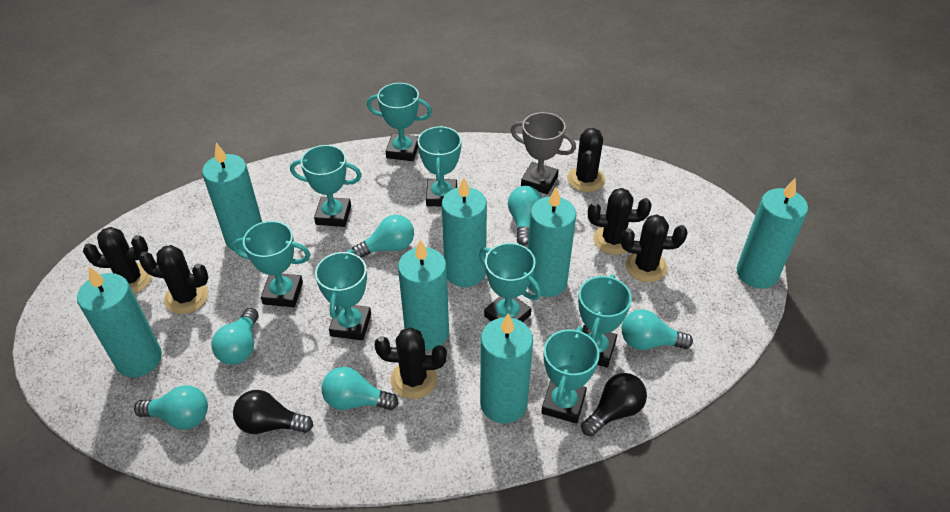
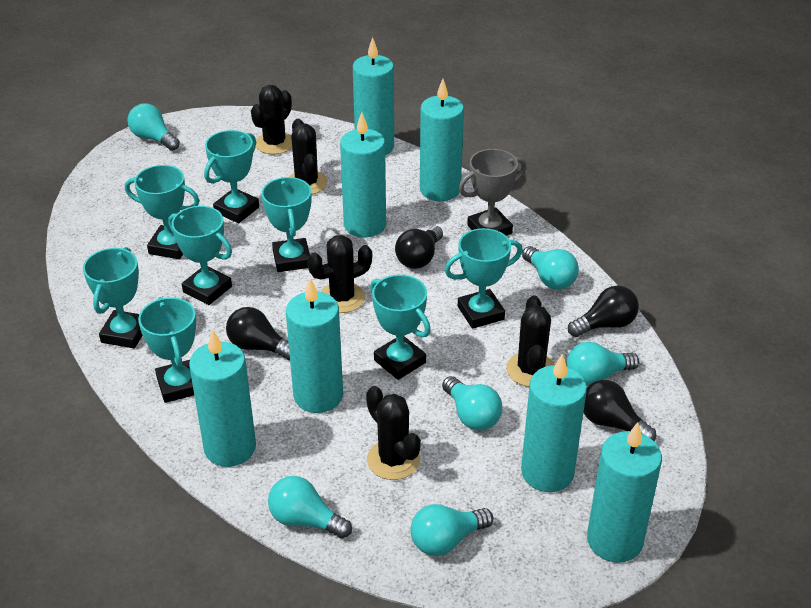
black cactus: [83,227,152,294] [139,245,208,314] [374,327,447,399] [567,128,605,192] [588,188,652,255] [621,214,687,282] = 6 -> [251,85,292,154] [289,119,328,195] [307,235,372,313] [366,386,421,480] [506,295,555,387] = 5
black light bulb: [233,390,313,434] [581,373,647,436] = 2 -> [226,307,290,360] [395,226,443,269] [568,286,639,337] [583,380,656,441] = 4

